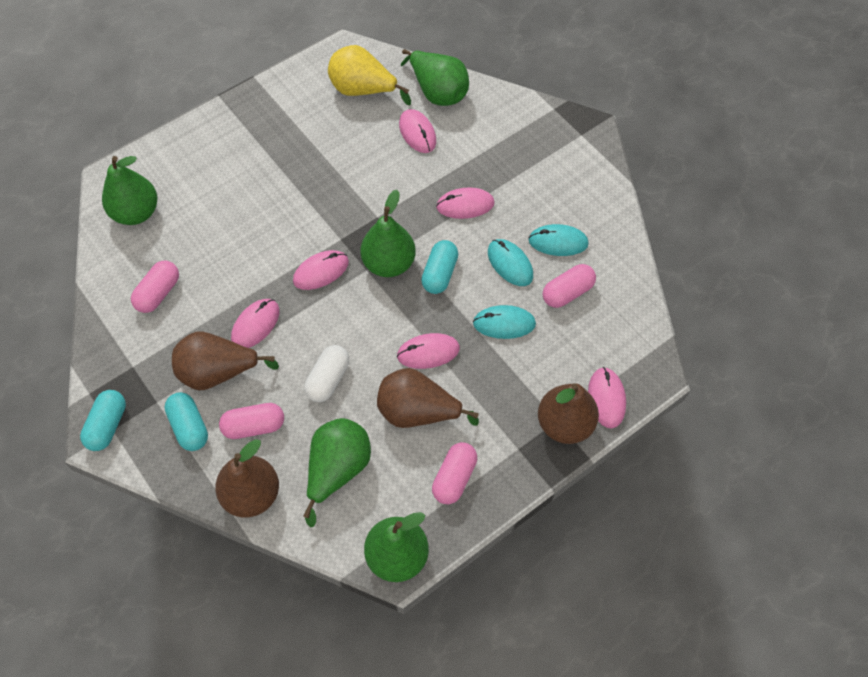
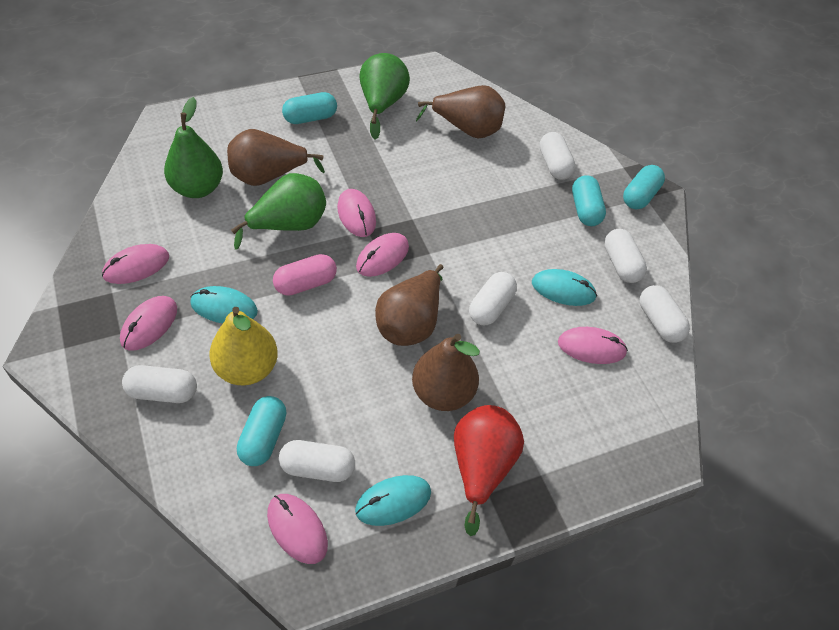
green pear: [102,156,158,225] [303,418,371,527] [360,190,416,277] [364,512,429,582] [401,49,469,106] = 5 -> [164,97,223,198] [231,173,326,250] [359,53,410,140] = 3
pink capsule: [131,261,179,313] [219,403,284,439] [432,442,477,504] [543,264,596,308] = 4 -> [273,254,337,296] = 1
red pear: none = 0 -> [454,405,524,536] = 1
turquoise capsule: [80,390,126,451] [164,392,208,451] [421,240,458,294] = 3 -> [237,396,287,466] [282,92,337,124] [572,175,606,226] [623,165,665,209] = 4
white capsule: [304,345,349,402] = 1 -> [122,365,197,403] [279,440,355,482] [469,272,517,325] [539,132,576,180] [604,229,647,283] [639,285,690,343] = 6

